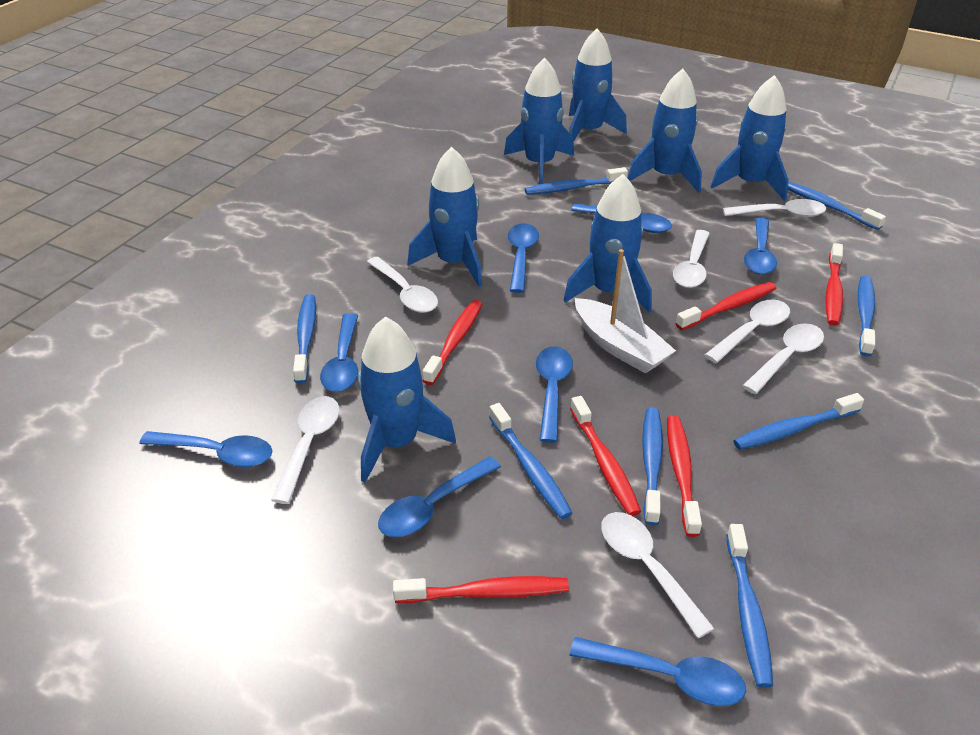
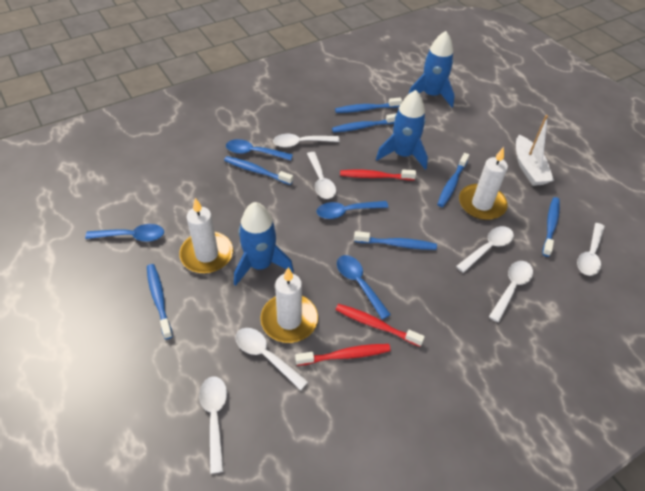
blue rocket: [358,316,456,483] [407,147,482,287] [504,57,574,184] [563,174,652,313] [569,29,627,141] [627,69,702,193] [711,75,789,201] = 7 -> [234,202,294,286] [376,90,428,170] [409,31,455,107] = 3
blue spoon: [139,431,272,467] [320,313,358,392] [378,457,501,537] [508,223,539,293] [536,346,573,443] [570,637,746,706] [571,203,672,233] [744,217,777,275] = 8 -> [85,224,164,242] [226,139,293,160] [317,201,388,219] [337,255,391,320] = 4
blue toothbrush: [293,294,316,384] [489,403,573,519] [525,167,628,195] [642,407,663,525] [726,524,773,688] [733,393,864,450] [788,182,886,230] [857,276,875,357] = 8 -> [147,264,173,339] [224,156,293,185] [332,113,397,133] [335,98,402,113] [354,231,437,250] [437,153,469,207] [542,197,560,257] = 7
red toothbrush: [393,576,569,603] [423,300,483,385] [570,396,641,516] [667,416,702,537] [675,282,776,330] [826,243,843,326] = 6 -> [295,344,391,366] [336,304,425,347] [340,170,416,180] = 3
white candle: none = 0 -> [179,198,233,273] [260,267,318,343] [459,147,508,220] = 3

